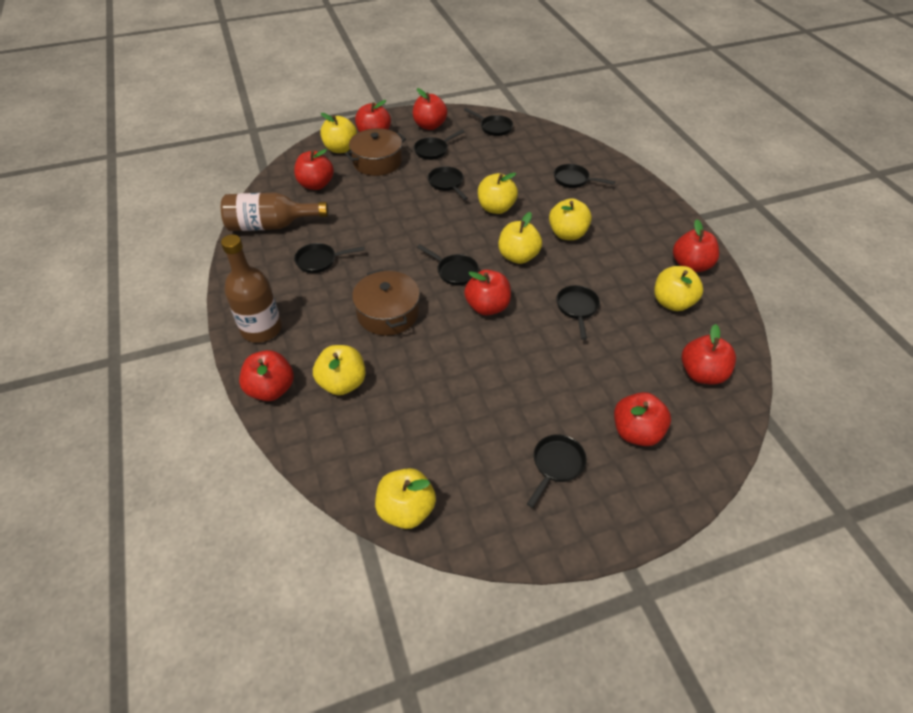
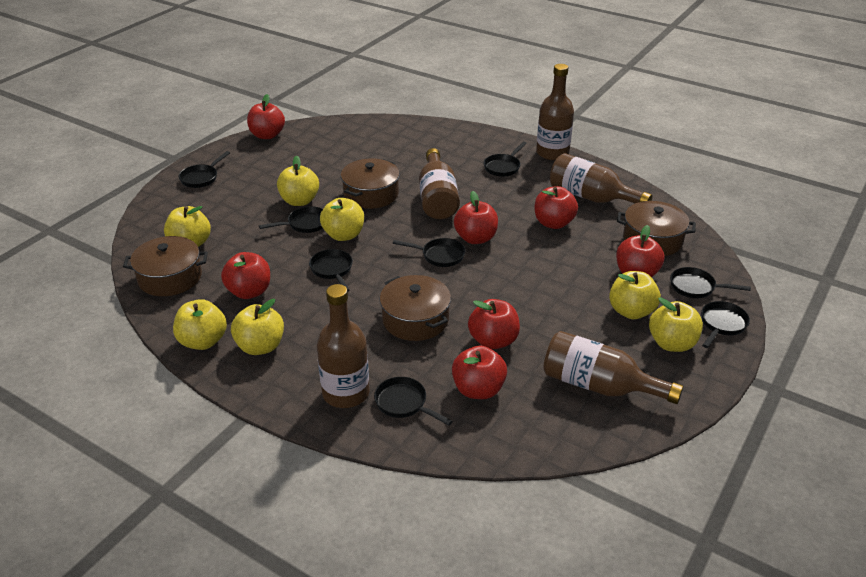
brown bottle: [221,193,328,231] [221,235,282,343] = 2 -> [317,284,370,408] [419,148,460,220] [536,64,574,161] [543,331,683,404] [550,153,652,203] = 5
brown pot: [345,128,406,176] [352,269,420,336] = 2 -> [123,236,208,296] [341,158,400,209] [380,275,451,341] [617,201,696,256] = 4
red apple: [239,350,294,401] [294,149,334,190] [355,100,391,132] [413,88,447,130] [464,270,511,315] [614,392,671,446] [673,219,719,272] [682,324,736,384] = 8 -> [221,252,270,299] [247,94,285,139] [452,346,507,399] [454,191,498,244] [468,299,520,349] [535,186,578,229] [616,225,664,277] = 7

